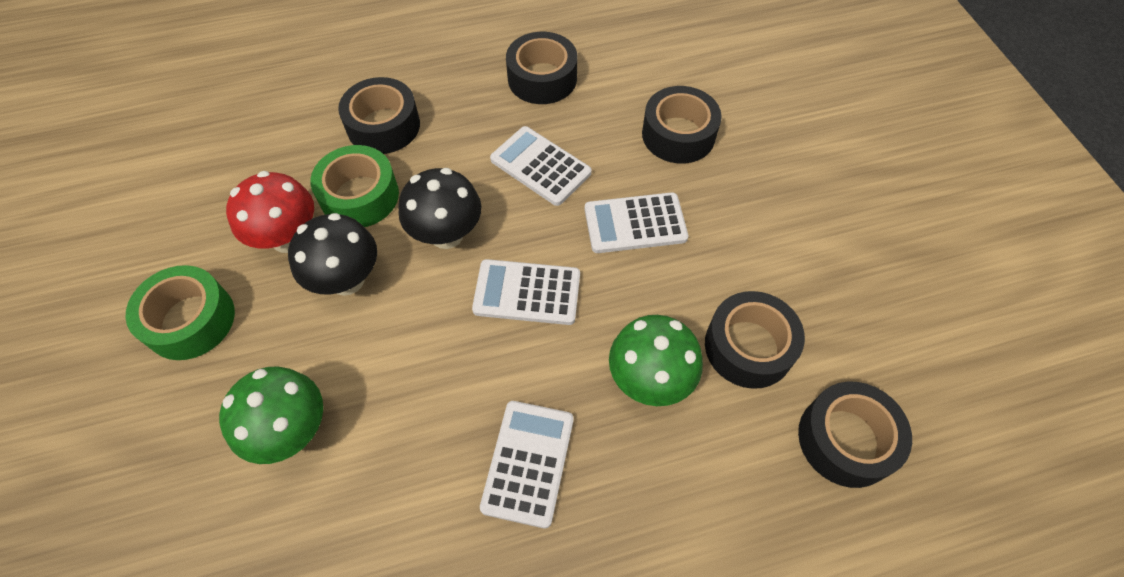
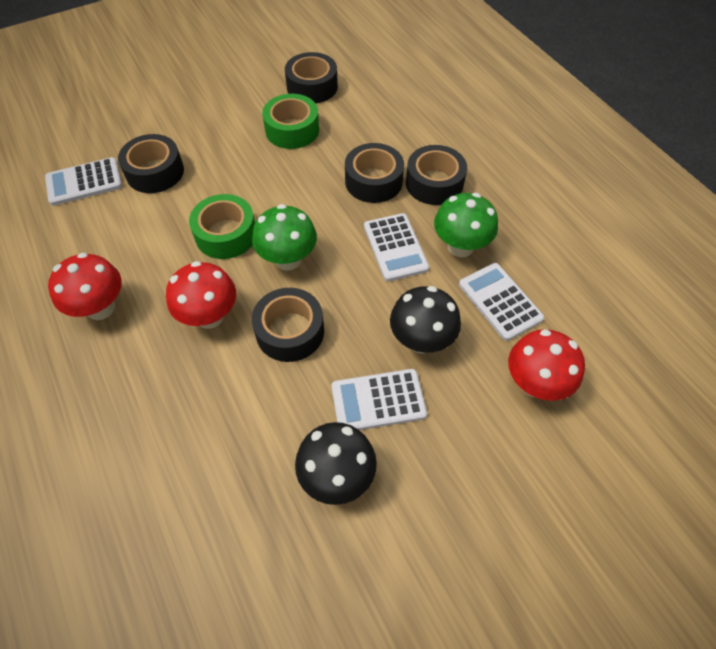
red mushroom: [226,171,314,253] = 1 -> [48,253,122,320] [166,261,236,329] [508,329,585,401] = 3

